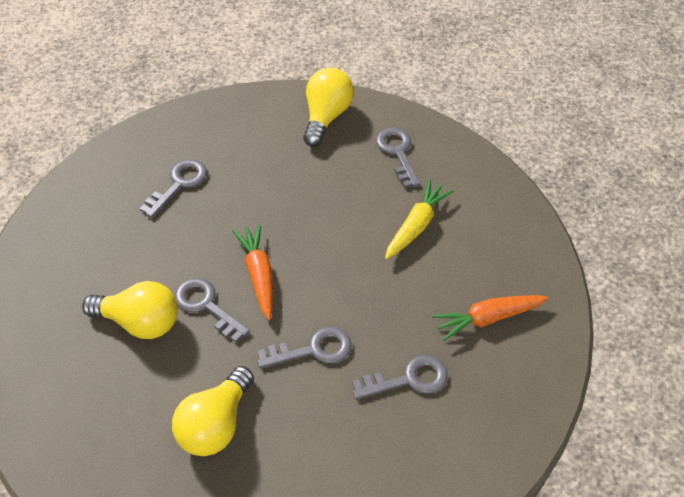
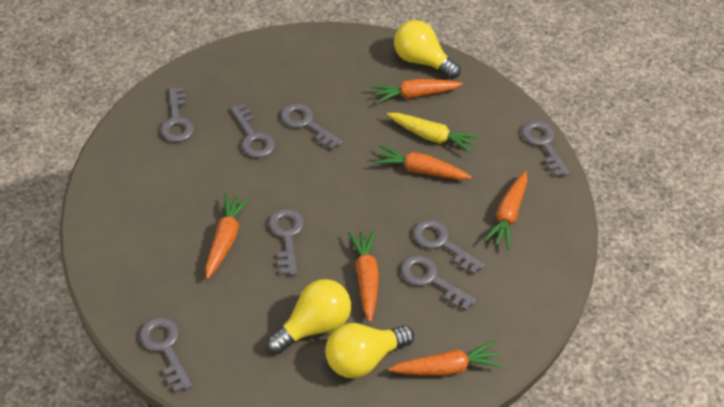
grey key: [140,159,207,218] [175,278,250,342] [257,327,352,368] [352,355,448,399] [376,127,420,188] = 5 -> [140,317,192,393] [161,87,194,142] [230,104,275,158] [269,208,304,276] [281,103,343,150] [401,255,476,311] [413,220,485,275] [522,121,570,177] = 8
orange carrot: [233,224,273,320] [432,295,549,341] = 2 -> [205,193,251,279] [348,230,379,322] [371,79,463,103] [374,145,472,180] [388,341,503,376] [484,171,527,249] = 6

